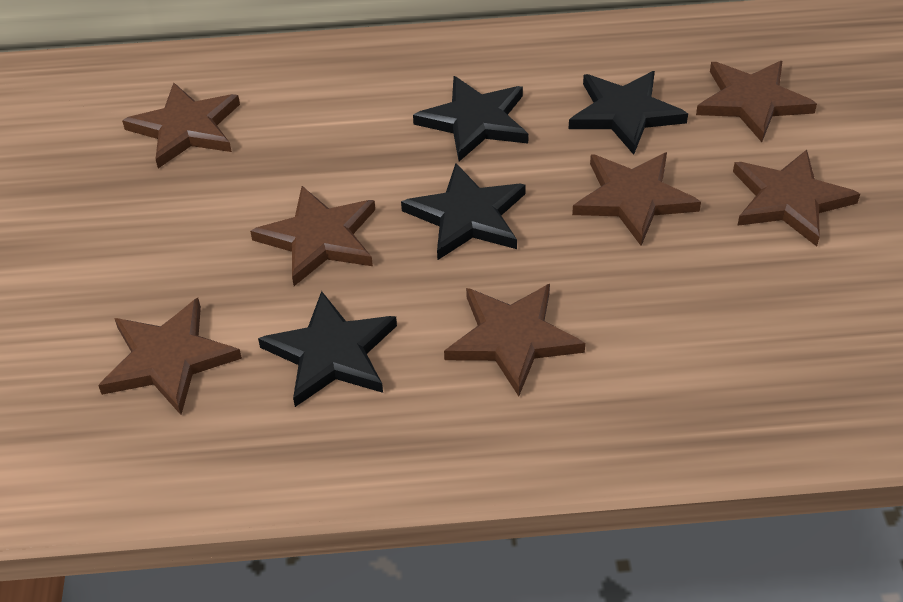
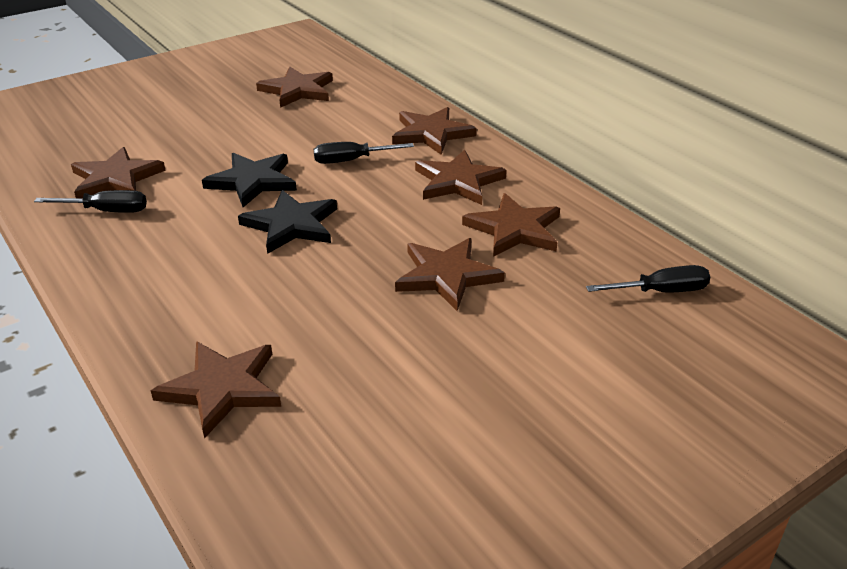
black screwdriver: none = 0 -> [34,190,147,213] [314,142,414,164] [586,265,710,293] = 3
black star: [258,291,397,407] [401,163,526,260] [413,76,529,161] [568,71,688,155] = 4 -> [202,153,297,207] [238,190,337,254] = 2

